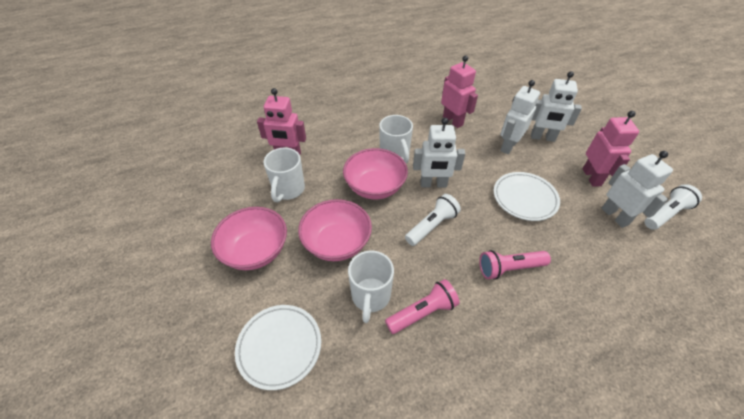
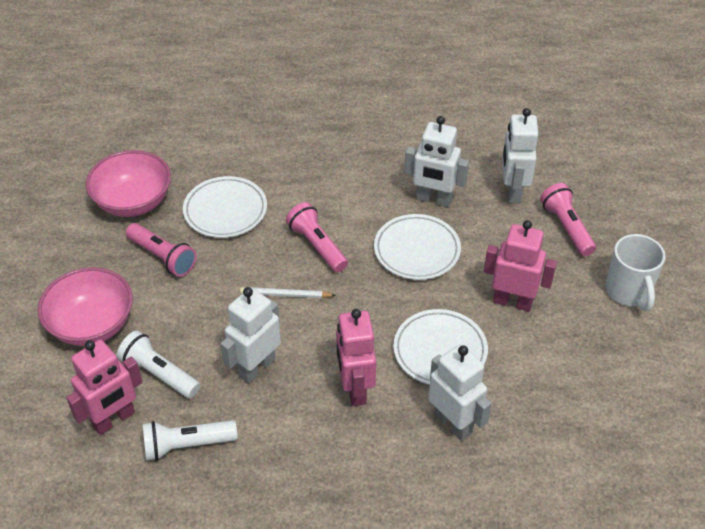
pink bowl: [211,207,287,270] [298,199,372,261] [343,148,408,199] = 3 -> [38,267,133,346] [86,150,171,217] = 2
pink flashlight: [385,279,460,334] [479,250,551,280] = 2 -> [126,223,197,277] [286,202,348,272] [540,183,596,256] = 3
white mug: [264,147,305,202] [348,251,394,323] [379,115,413,164] = 3 -> [606,234,665,311] = 1
white pencil: none = 0 -> [240,287,336,298] = 1
white plate: [235,305,321,390] [494,172,560,221] = 2 -> [183,176,267,238] [374,214,461,280] [393,309,488,385] = 3

